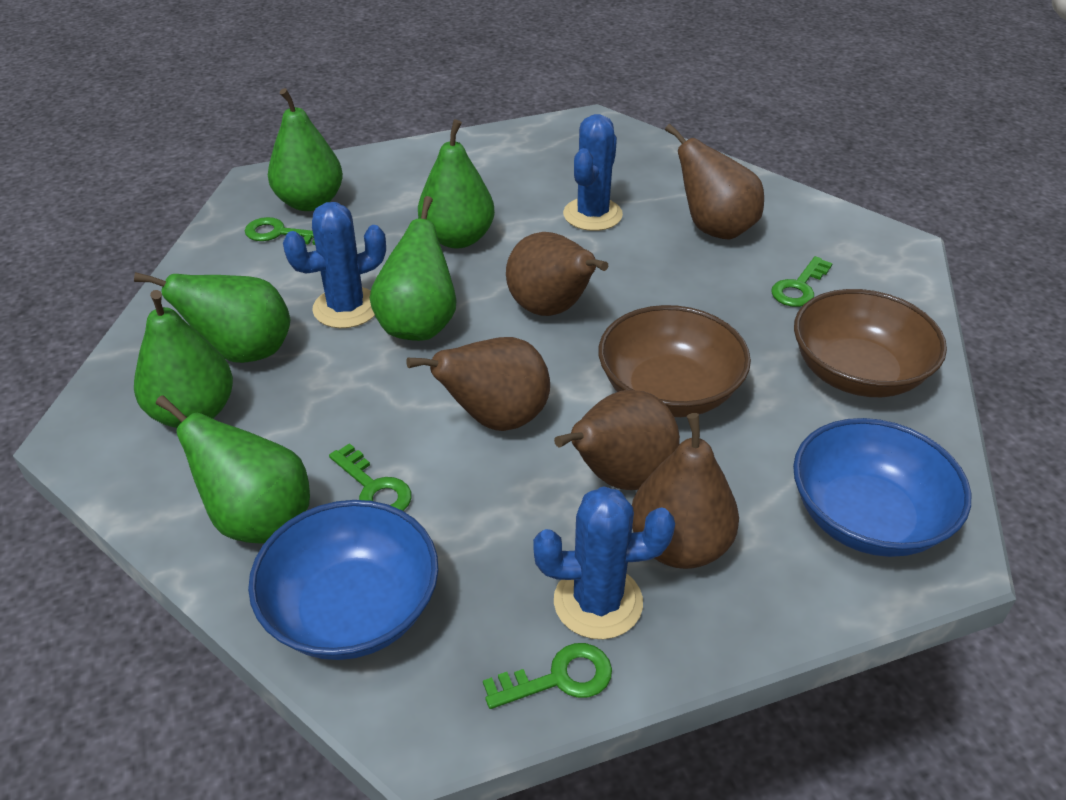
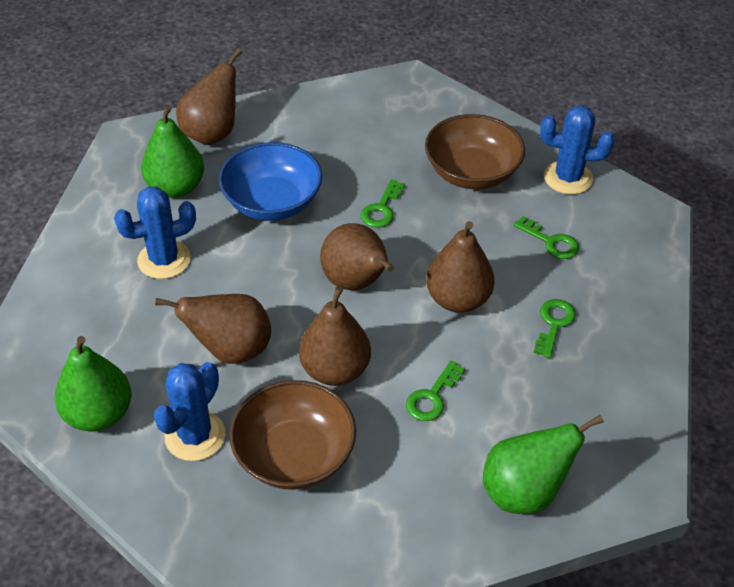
blue bowl: [248,500,439,660] [793,418,971,557] = 2 -> [219,142,322,221] = 1
green pear: [134,272,290,363] [134,290,233,428] [156,395,310,544] [268,88,343,211] [370,196,456,341] [418,119,495,248] = 6 -> [55,336,131,432] [141,105,204,198] [483,415,604,514] = 3

